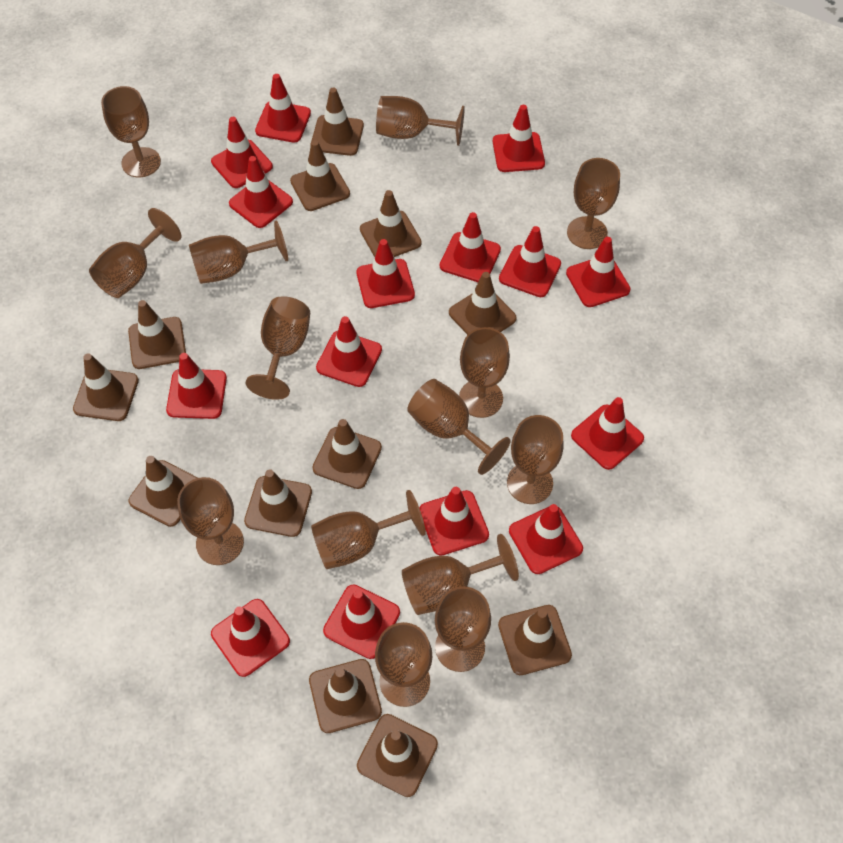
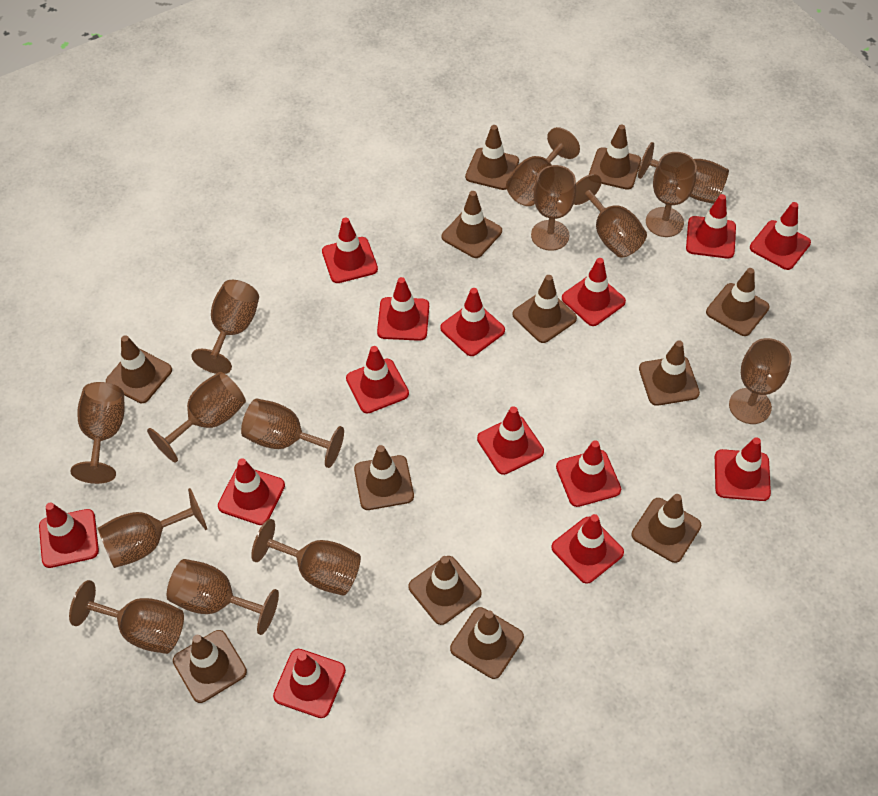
red traffic cone: [166,353,227,419] [211,117,273,188] [211,599,290,677] [229,156,293,228] [255,74,311,143] [316,316,382,387] [323,585,400,659] [356,239,415,308] [420,487,489,556] [440,212,501,282] [493,105,545,172] [499,226,561,297] [509,504,583,574] [566,237,631,307] [571,397,644,470] = 15 -> [39,503,99,568] [218,458,285,525] [273,649,346,718] [322,217,378,283] [346,346,409,413] [377,277,429,341] [440,288,505,356] [477,406,544,475] [551,514,624,584] [556,440,621,507] [562,258,626,326] [686,194,736,259] [715,437,771,501] [750,202,811,270] = 14

